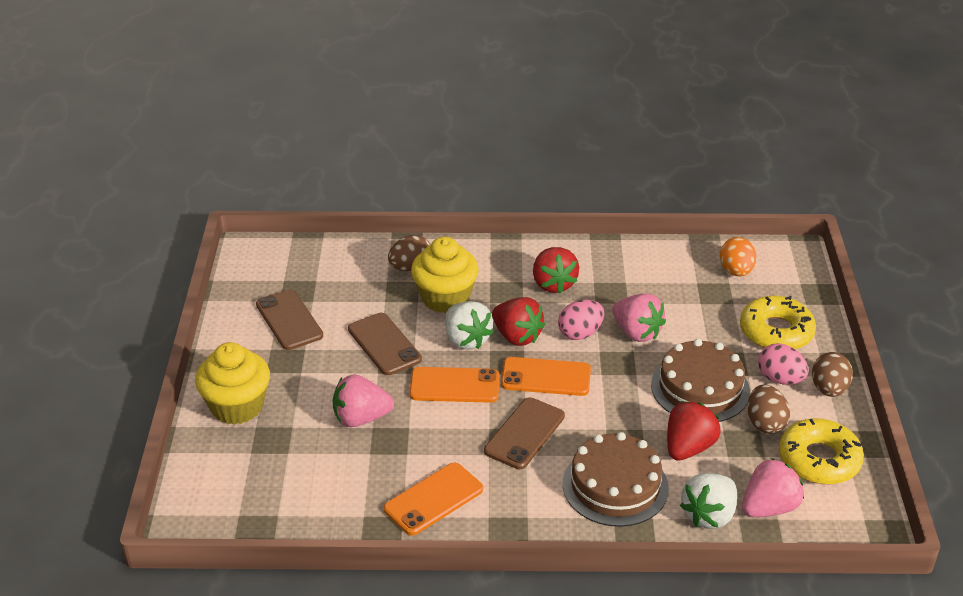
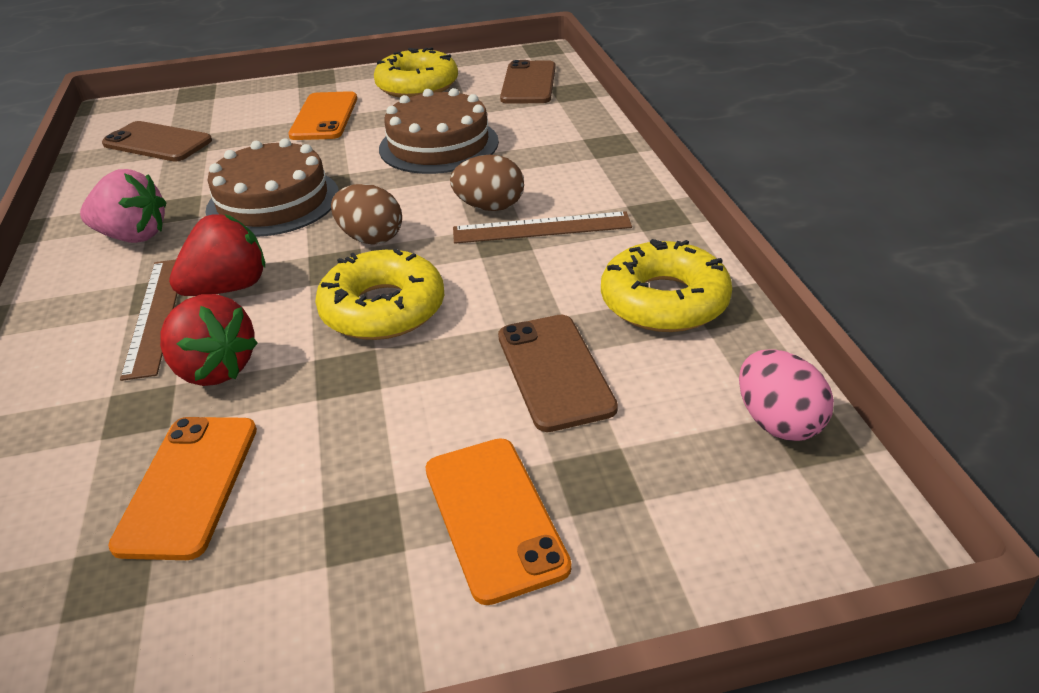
brown egg: [388,235,431,272] [747,384,790,434] [812,352,853,397] = 3 -> [331,184,402,245] [450,155,524,211] = 2
brown ruler: none = 0 -> [120,260,177,381] [453,211,632,244] = 2
orange egg: [720,237,756,276] = 1 -> none = 0
pink egg: [558,300,604,340] [758,343,808,385] = 2 -> [739,349,834,441] = 1
pink strawberry: [333,374,394,427] [612,294,666,342] [742,458,804,517] = 3 -> [80,169,166,243] = 1
red strawberry: [492,297,545,346] [533,247,579,294] [667,401,721,461] = 3 -> [160,294,258,386] [169,214,265,296] = 2
white strawberry: [445,301,494,350] [680,473,737,529] = 2 -> none = 0
yellow cupcake: [195,342,270,425] [411,237,479,313] = 2 -> none = 0
yellow donut: [740,296,816,349] [779,418,864,484] = 2 -> [315,249,444,340] [374,47,458,98] [601,239,732,332] = 3

